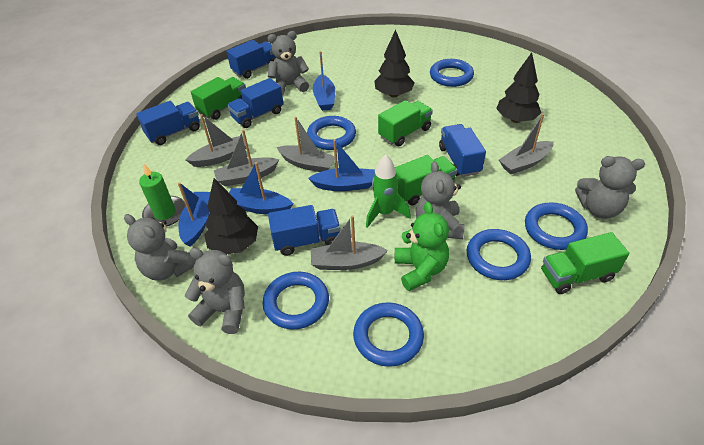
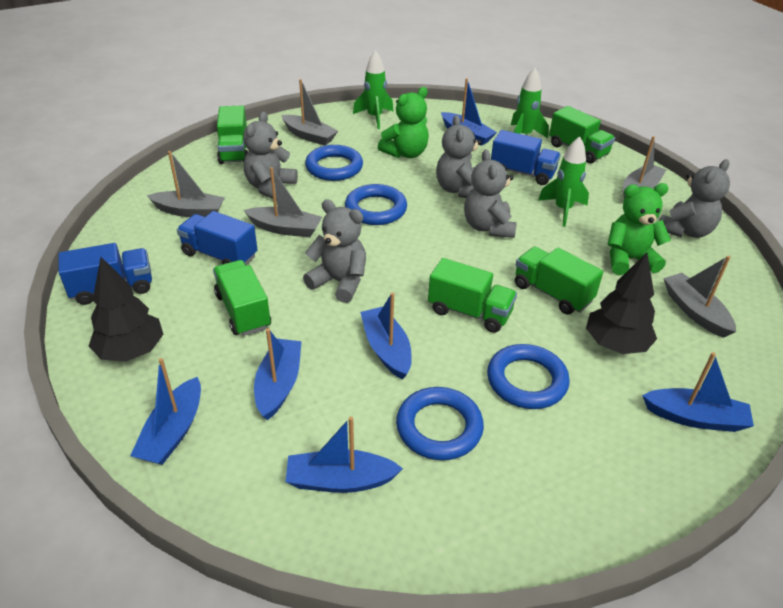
black tree: [204,178,258,255] [374,29,415,98] [496,52,541,123] = 3 -> [89,257,164,362] [586,253,657,354] = 2
blue boat: [178,183,210,247] [229,162,293,214] [308,139,375,191] [313,51,335,111] = 4 -> [130,358,201,465] [254,328,302,420] [285,416,403,493] [360,293,412,380] [441,78,497,146] [642,352,754,432] = 6
blue ring: [263,272,329,329] [307,116,356,150] [353,302,424,367] [430,59,474,87] [466,229,531,280] [525,202,588,250] = 6 -> [305,145,363,181] [345,184,407,225] [396,387,484,460] [487,344,570,409] = 4
blue truck: [136,101,200,145] [226,40,276,79] [227,78,284,128] [268,205,341,256] [439,124,486,177] = 5 -> [59,243,152,305] [177,211,258,265] [491,130,561,185] = 3
green candle: [139,164,186,227] = 1 -> none = 0
green rocket: [366,154,411,228] = 1 -> [353,50,394,129] [511,68,549,138] [538,136,589,227] = 3
green teddy bear: [395,202,449,291] = 1 -> [378,87,429,158] [608,183,671,275] = 2
green truck: [191,77,246,120] [378,100,433,146] [395,155,457,205] [541,232,629,294] = 4 -> [213,260,271,336] [217,105,248,164] [428,258,517,333] [515,247,603,314] [549,106,615,164] = 5

